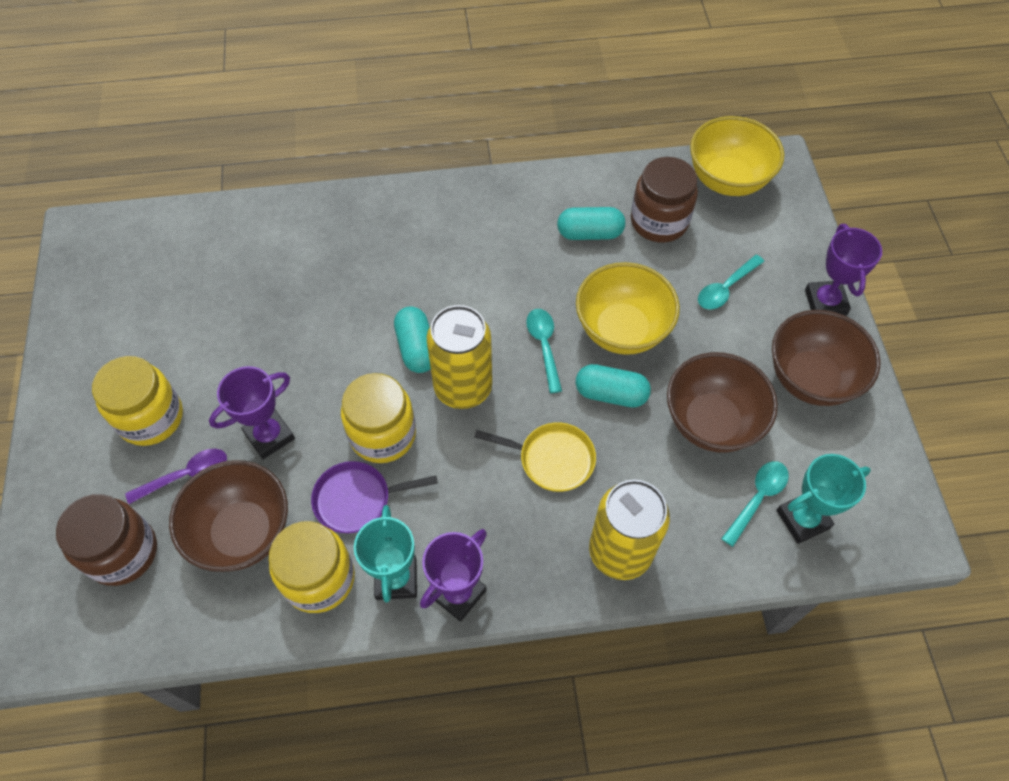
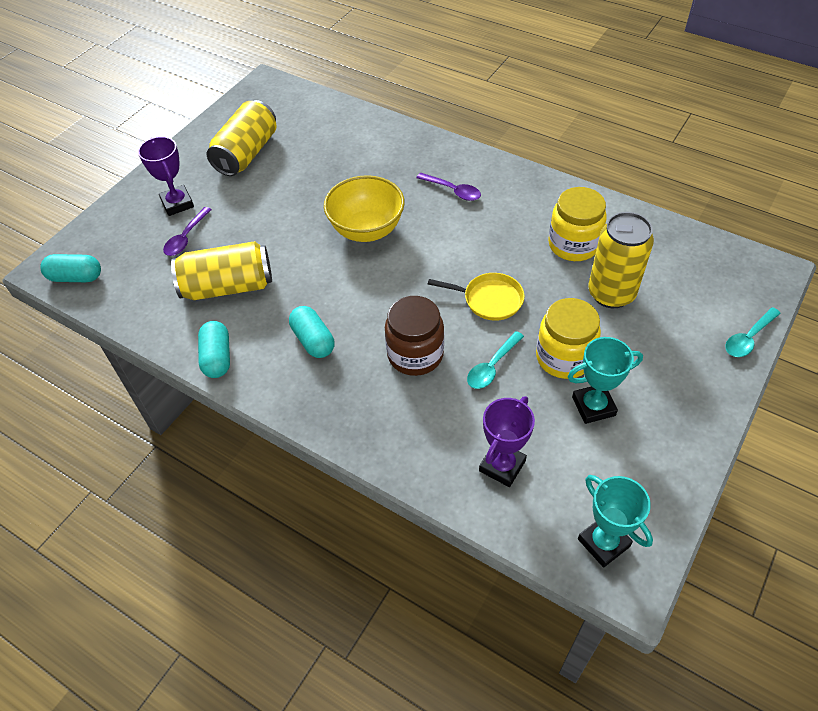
brown bowl: [169,460,288,572] [667,352,778,453] [772,310,880,406] = 3 -> none = 0
brown jar: [56,494,157,586] [631,157,698,242] = 2 -> [385,296,444,376] = 1
purple pan: [311,461,438,533] = 1 -> none = 0
purple spoon: [125,449,227,504] = 1 -> [163,207,211,256] [416,173,481,201] = 2
purple trophy: [209,366,295,459] [420,529,487,622] [805,224,882,315] = 3 -> [138,136,194,216] [479,396,535,487] = 2
turquoise spoon: [526,309,562,393] [698,255,764,310] [721,461,789,547] = 3 -> [467,331,524,389] [725,307,781,357] = 2
yellow bowl: [576,262,680,355] [690,116,784,196] = 2 -> [324,175,405,242] = 1
yellow can: [427,305,492,409] [589,479,670,580] = 2 -> [171,241,272,300] [207,100,276,176] [588,212,654,308] = 3
yellow jar: [92,356,183,446] [269,521,355,613] [341,373,416,463] = 3 -> [536,298,601,379] [548,187,607,261] = 2

